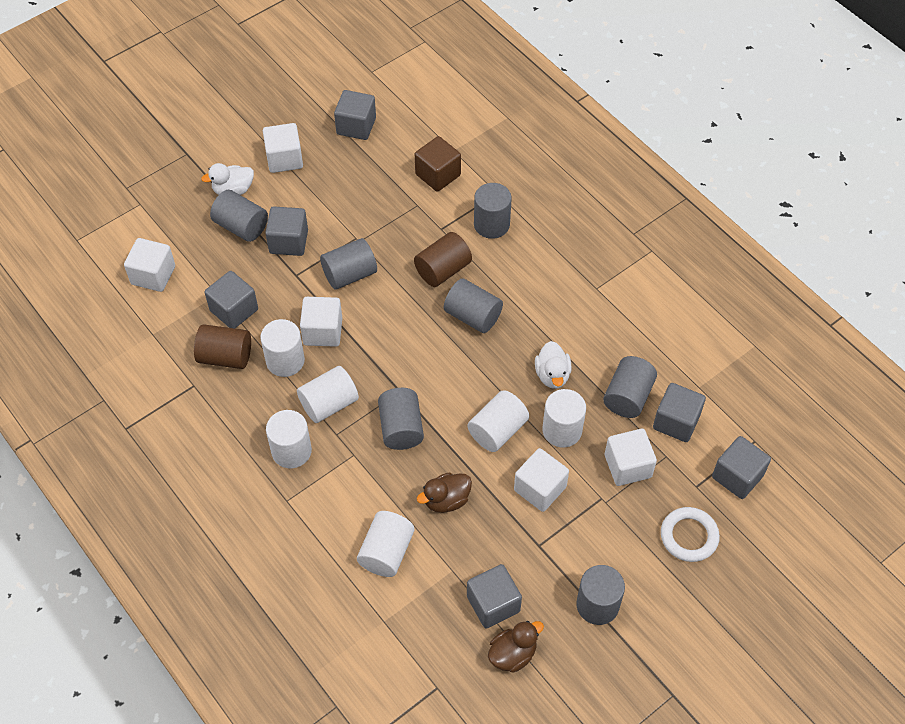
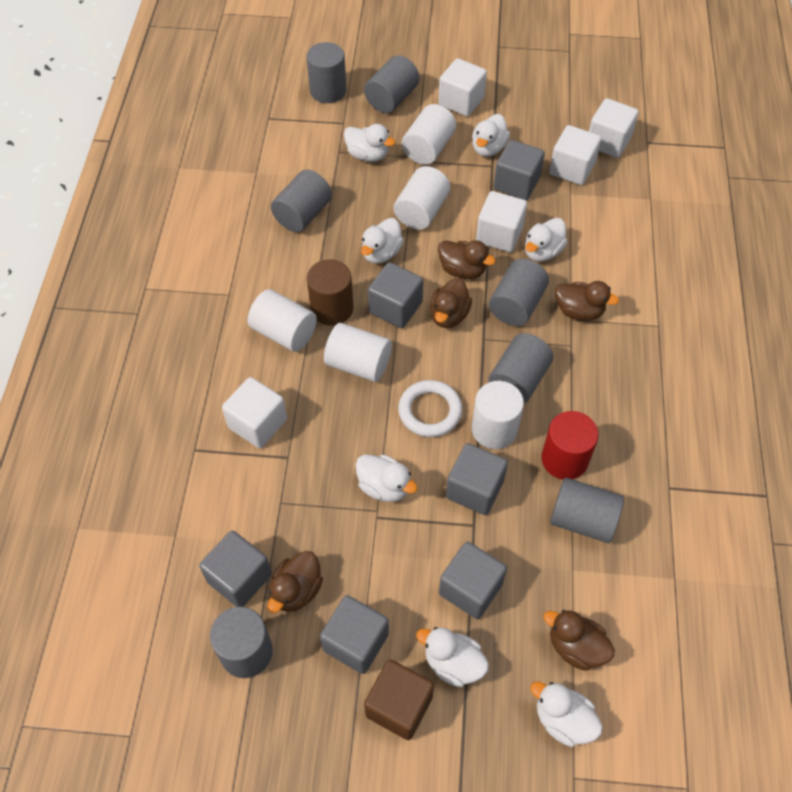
brown cylinder: [194,324,251,369] [414,232,472,287] = 2 -> [307,259,353,326] = 1
brown duck: [417,473,472,513] [488,621,544,673] = 2 -> [267,551,323,613] [430,278,472,328] [438,240,496,279] [544,610,615,670] [555,281,619,321] = 5
red cylinder: none = 0 -> [542,411,599,480] = 1
white cylinder: [260,319,305,377] [266,410,312,468] [297,366,359,423] [357,511,415,577] [468,390,529,452] [542,389,586,447] = 6 -> [248,289,317,352] [324,323,392,382] [394,166,450,230] [402,104,456,165] [472,381,524,449] = 5
white duck: [201,163,254,195] [535,341,572,389] = 2 -> [344,124,395,162] [355,455,418,502] [361,218,404,264] [416,627,489,687] [472,114,510,157] [525,218,568,262] [530,682,603,747] = 7

